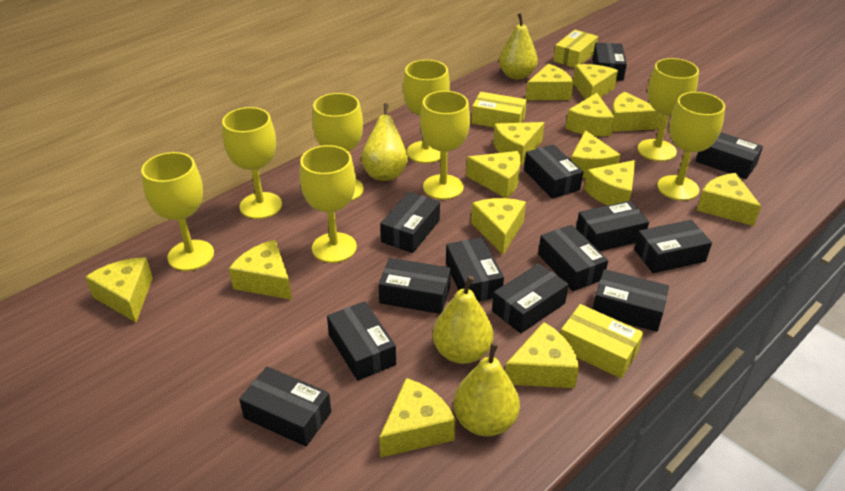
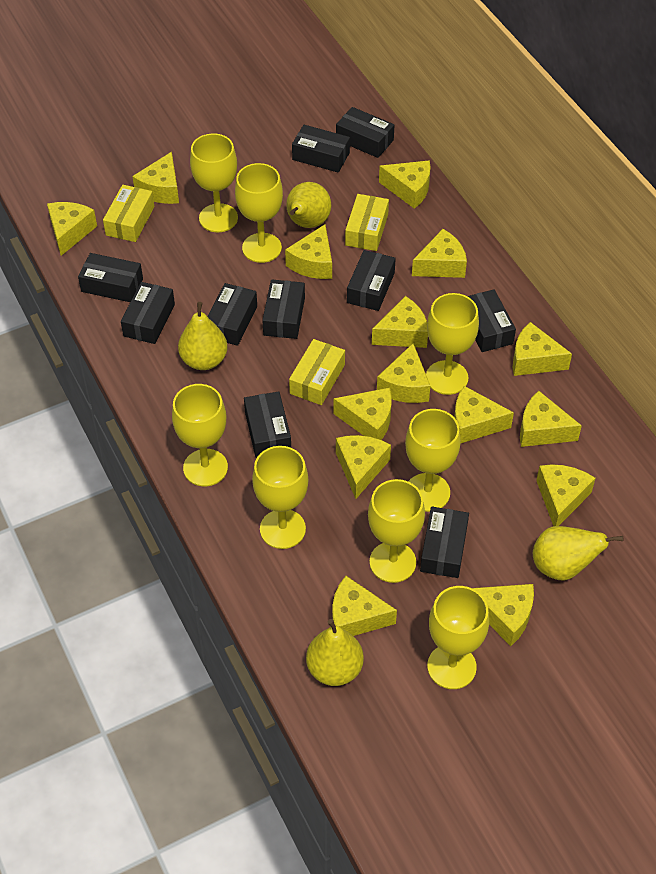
black box: [239,367,331,447] [327,301,396,381] [378,258,451,314] [380,192,440,253] [446,237,504,302] [492,263,569,333] [524,144,583,199] [538,225,608,291] [576,201,649,251] [593,43,627,81] [593,269,669,332] [634,220,712,273] [696,132,763,179] = 13 -> [78,253,143,302] [121,282,175,344] [207,283,257,346] [244,391,291,458] [262,279,305,339] [292,125,350,173] [336,107,394,158] [347,250,396,311] [420,507,469,578] [467,289,516,352] = 10
yellow cheese: [85,257,153,322] [229,240,292,300] [379,378,456,458] [466,151,521,198] [471,198,526,255] [493,122,545,165] [505,322,579,388] [526,64,574,100] [566,93,615,136] [571,130,620,178] [573,64,618,100] [584,160,636,205] [612,92,662,132] [697,173,761,226] = 14 -> [47,202,97,256] [132,152,179,204] [285,224,332,279] [332,576,397,636] [333,388,392,440] [336,435,391,499] [372,296,428,348] [377,343,430,403] [379,160,431,209] [412,229,467,278] [454,386,514,444] [472,584,534,646] [513,322,572,376] [520,391,582,447] [536,464,596,526] = 15

